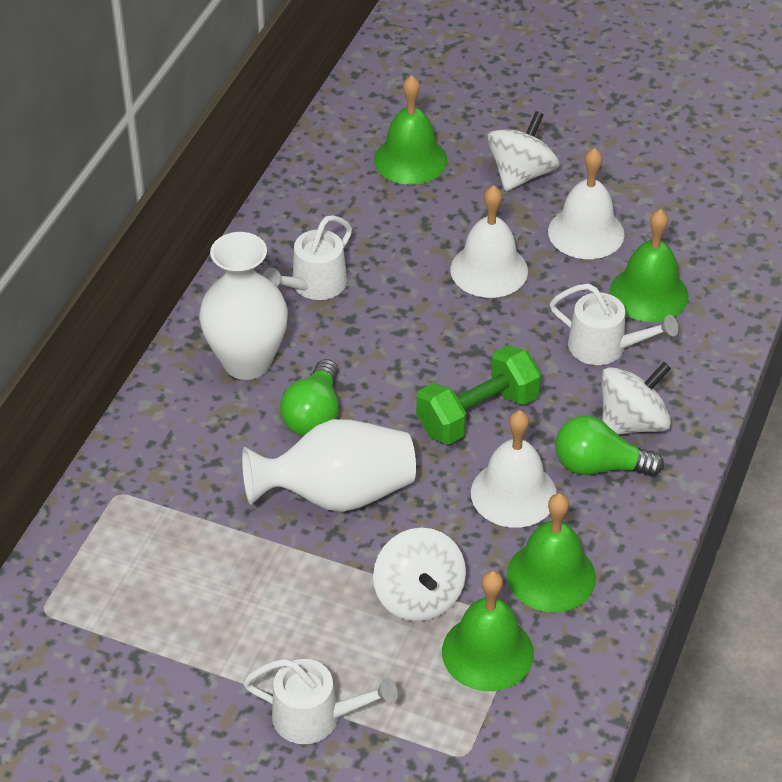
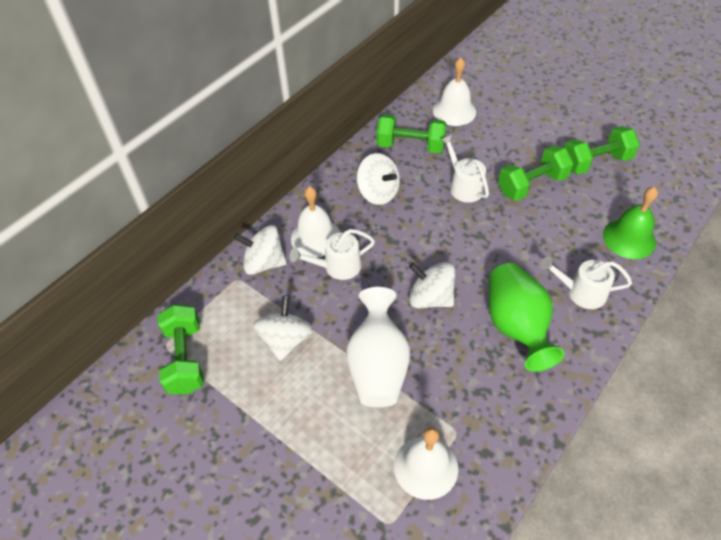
green bell: [374,75,447,185] [442,571,534,691] [507,493,596,613] [610,209,688,322] = 4 -> [603,187,658,259] = 1
green dumbbell: [416,345,541,444] = 1 -> [158,304,204,395] [377,114,447,153] [498,146,574,201] [564,126,640,175] = 4
green light bulb: [280,359,339,436] [555,415,664,476] = 2 -> none = 0
green vase: none = 0 -> [489,263,564,372] = 1
white spinning top: [373,528,466,621] [487,111,559,192] [601,362,671,435] = 3 -> [234,225,287,275] [253,295,314,361] [356,153,400,205] [409,262,455,309] = 4
white vase: [199,232,288,380] [242,419,416,512] = 2 -> [346,287,410,407] = 1

